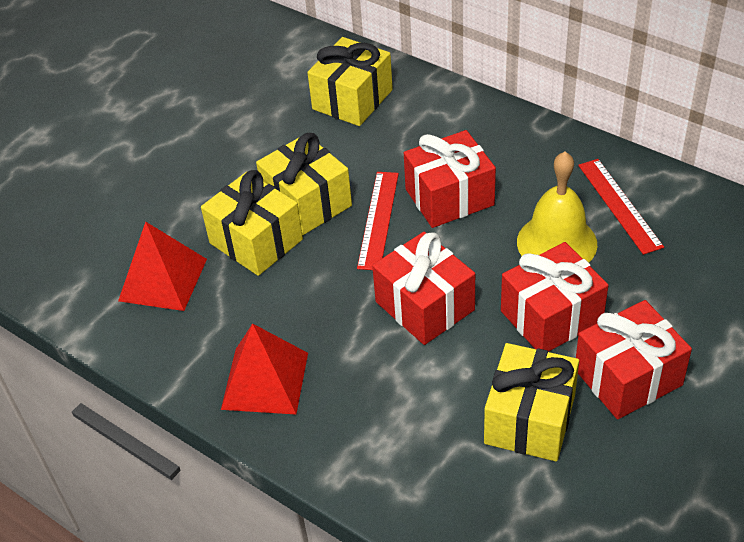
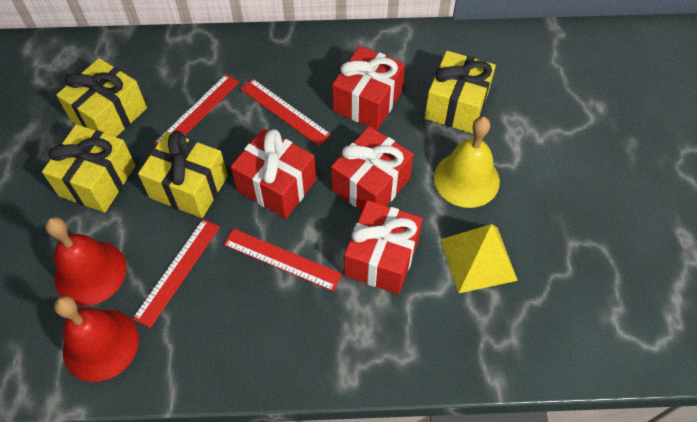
red bell: none = 0 -> [45,217,127,306] [54,296,139,382] = 2
red pyramid: [118,222,207,311] [221,323,308,415] = 2 -> none = 0
red ruler: [357,172,399,270] [578,159,664,255] = 2 -> [132,219,220,328] [153,74,239,146] [224,229,342,292] [240,79,331,146] = 4
yellow pyramid: none = 0 -> [440,224,518,293] = 1

